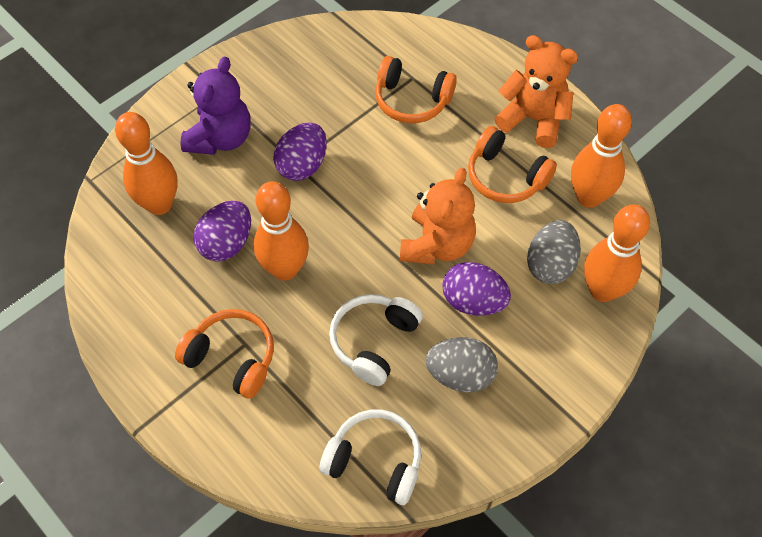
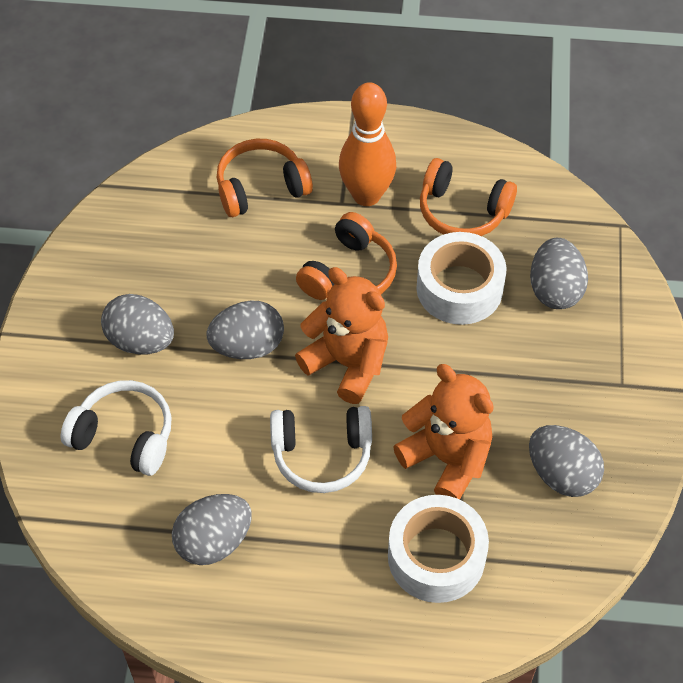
grey egg: [425,337,498,392] [527,220,581,284] = 2 -> [101,294,174,355] [172,494,252,565] [206,300,284,359] [529,425,604,497] [530,238,588,309] = 5
orange bowling pin: [115,112,177,215] [254,181,309,281] [571,104,632,208] [584,204,650,302] = 4 -> [339,82,396,206] = 1
purple egg: [194,201,251,262] [273,123,327,181] [442,262,511,316] = 3 -> none = 0
purple teddy bear: [181,56,251,155] = 1 -> none = 0
white tape: none = 0 -> [388,495,489,603] [416,232,506,325] = 2

